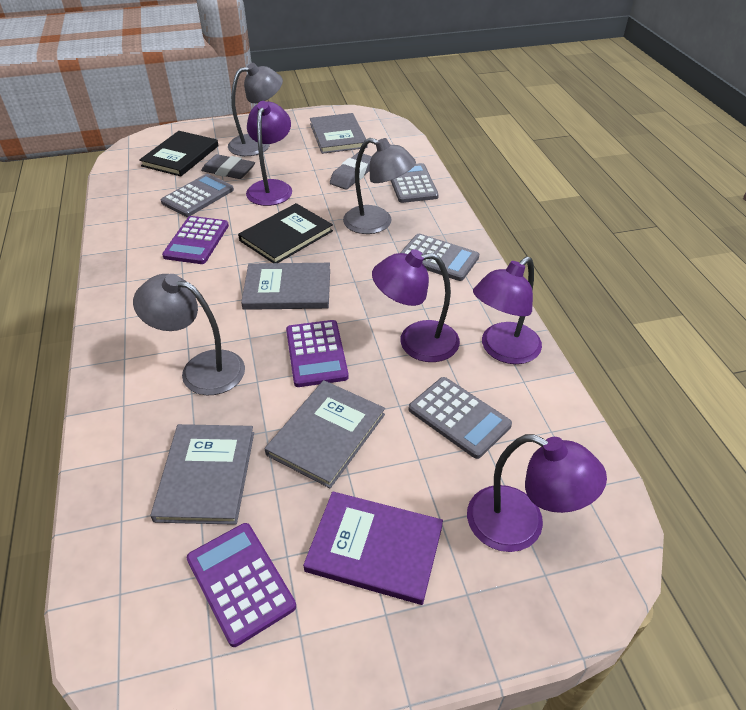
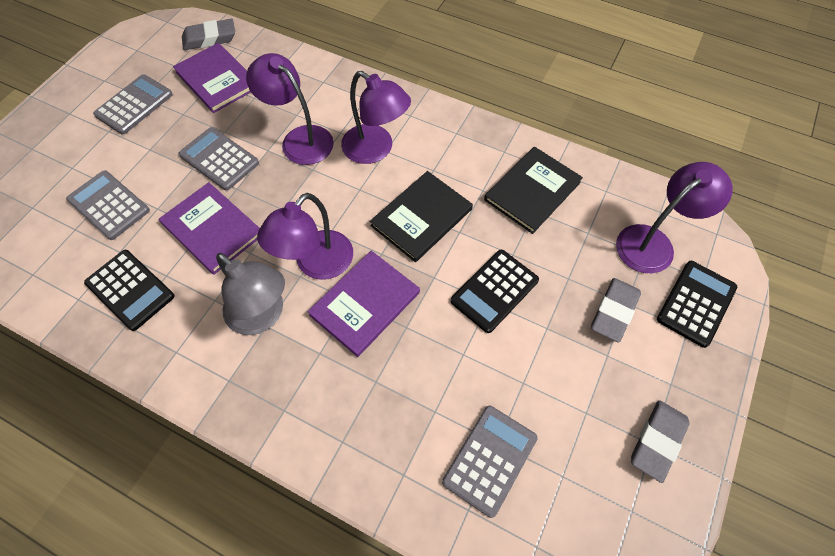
black calculator: none = 0 -> [84,250,175,331] [451,250,539,333] [657,261,737,348] = 3
grey book: [150,424,254,525] [241,263,330,310] [265,380,385,488] [310,113,368,154] = 4 -> none = 0
grey eraser: [201,154,255,179] [330,152,372,190] = 2 -> [182,19,235,50] [591,278,641,343] [631,400,690,483] = 3
grey lamp: [133,274,245,395] [228,63,283,156] [343,138,416,234] = 3 -> [216,253,285,335] = 1
purple book: [303,491,443,605] = 1 -> [159,182,260,275] [173,43,251,113] [308,251,420,357] = 3
purple calculator: [162,216,229,264] [187,523,296,647] [286,320,349,387] = 3 -> none = 0

